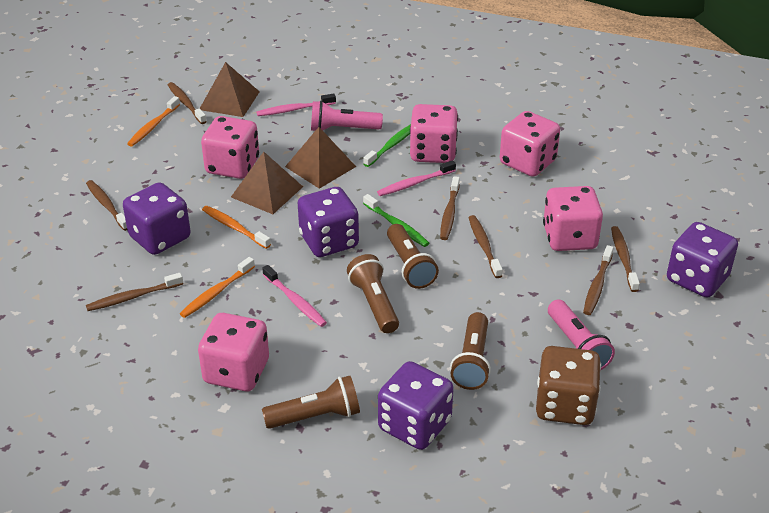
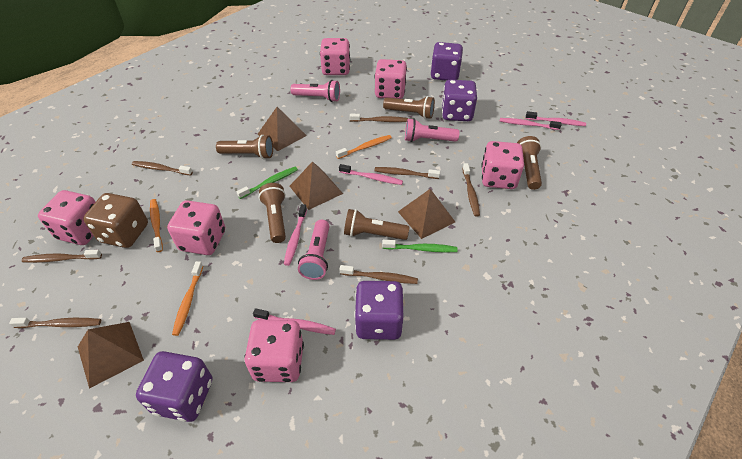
brown flashlight: [262,376,360,429] [347,254,399,333] [387,224,439,289] [450,312,491,390] = 4 -> [216,135,273,159] [258,183,286,243] [344,209,409,240] [383,96,435,119] [517,136,542,190] = 5
brown pyramid: [200,62,260,117] [231,152,303,214] [285,127,356,189] = 3 -> [78,322,144,389] [258,107,307,151] [290,161,343,210] [398,189,455,239] = 4
pink dice: [198,313,269,391] [201,116,259,179] [410,104,458,163] [500,111,560,177] [543,186,603,251] = 5 -> [38,190,96,245] [167,200,225,255] [244,320,304,382] [320,38,350,75] [375,59,407,99] [481,141,524,189] = 6
pink flashlight: [311,101,383,131] [548,300,615,370] = 2 -> [290,80,340,102] [298,220,330,280] [405,118,459,142] = 3
pink toothbrush: [256,93,336,116] [262,265,327,327] [377,160,456,196] = 3 -> [253,308,336,335] [284,204,307,266] [339,164,403,185] [500,118,562,130] [526,111,586,126] = 5

